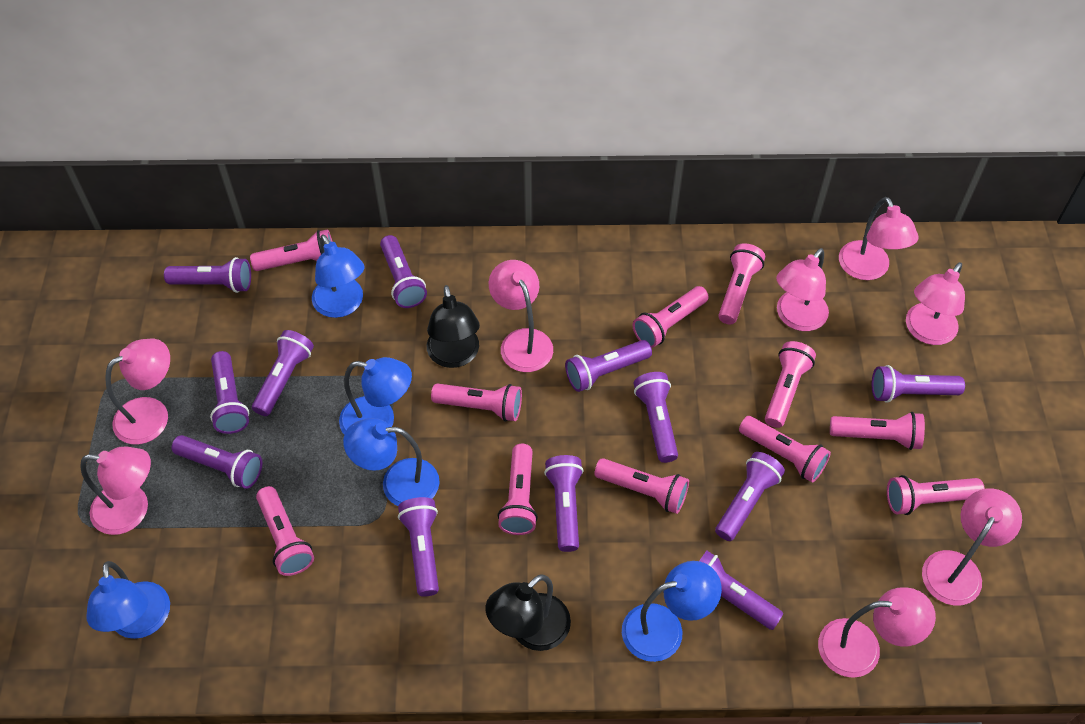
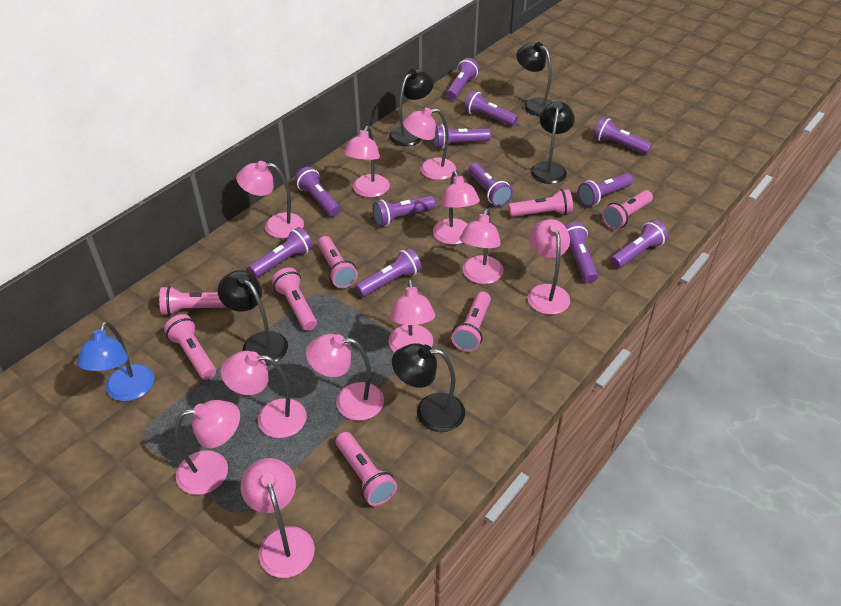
black lamp: [427,285,480,368] [486,574,571,651] = 2 -> [217,270,288,365] [389,69,434,146] [392,343,465,432] [516,42,553,116] [531,101,575,184] = 5
blue lamp: [86,561,170,639] [312,234,365,318] [339,357,412,434] [343,418,440,506] [622,561,722,662] = 5 -> [77,321,154,401] = 1
pink flashlight: [250,229,333,271] [256,486,314,576] [431,383,522,422] [498,444,538,535] [594,458,689,514] [633,286,709,348] [718,243,765,324] [739,416,831,483] [765,341,816,428] [830,412,925,450] [887,475,985,515] = 11 -> [159,286,227,316] [164,314,216,380] [272,267,317,331] [318,236,358,288] [336,432,397,506] [451,291,491,352] [508,189,573,217] [602,190,653,229] = 8
pink lamp: [80,446,151,535] [105,339,170,444] [489,260,553,372] [776,248,829,331] [818,587,936,678] [839,197,919,280] [906,262,965,345] [922,489,1022,606] = 8 -> [175,400,240,495] [221,351,307,438] [236,161,304,238] [241,458,315,578] [306,334,384,421] [343,126,390,197] [389,279,435,352] [403,108,456,180] [433,171,480,245] [460,209,504,284] [527,219,570,315] = 11

